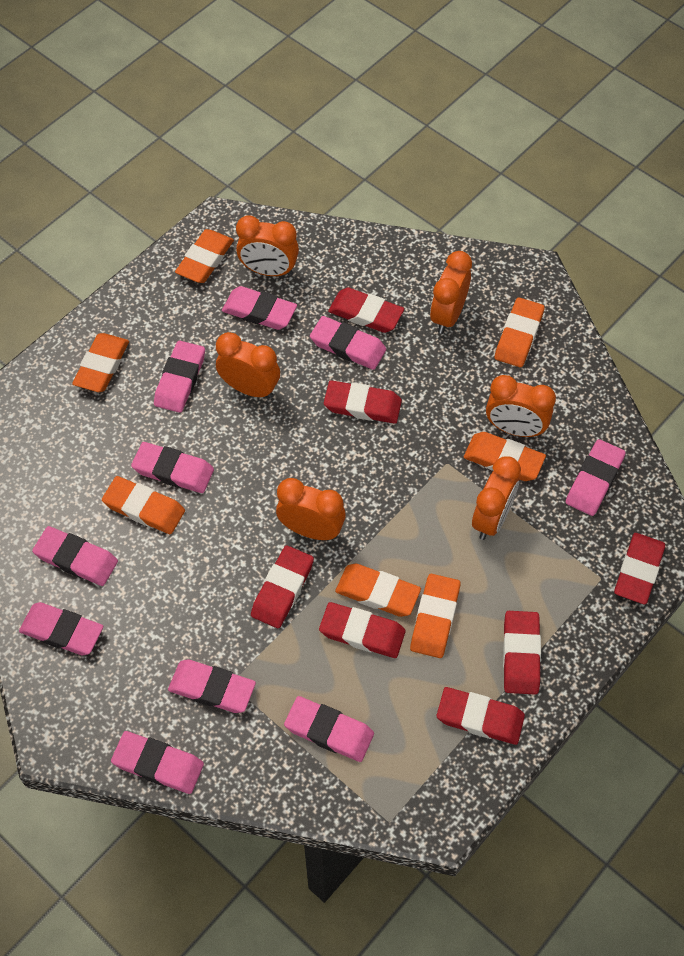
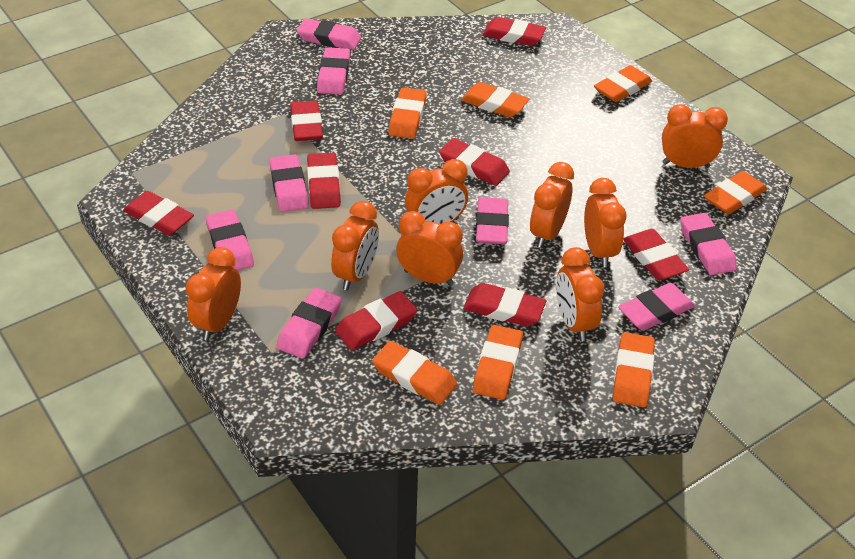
orange clock: [216,332,280,398] [236,215,299,276] [276,478,346,540] [430,251,472,334] [472,456,521,540] [486,375,556,437] = 6 -> [186,247,241,341] [331,201,379,291] [396,211,463,286] [405,159,468,224] [530,162,574,248] [556,247,604,341] [584,178,627,267] [662,104,728,168] = 8
pink eraser: [19,602,103,655] [32,526,118,586] [111,731,204,794] [131,442,214,493] [154,341,205,413] [168,659,256,713] [222,286,297,330] [284,696,374,762] [310,316,386,370] [566,439,626,516] = 10 -> [206,210,254,271] [269,154,309,212] [276,288,342,359] [297,18,361,50] [317,47,350,94] [476,197,509,244] [618,283,695,331] [680,213,737,275] = 8
red eraser: [251,545,314,628] [319,602,406,658] [324,380,402,424] [328,288,404,333] [437,687,525,745] [503,611,541,695] [614,533,665,605] = 7 -> [123,191,194,235] [290,100,323,141] [307,153,341,209] [335,291,417,350] [439,138,510,186] [463,283,546,327] [482,17,546,46] [623,229,689,280] = 8

